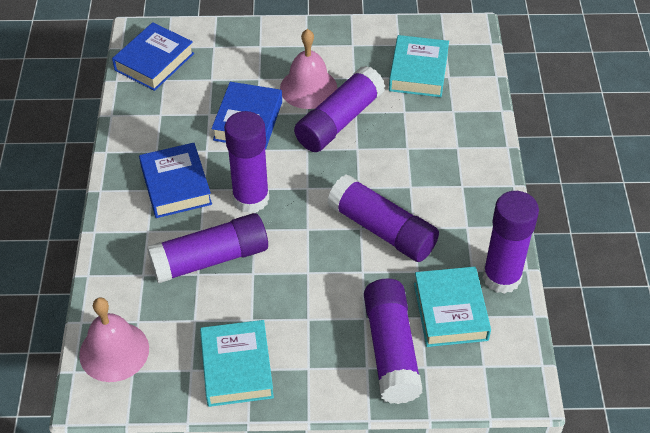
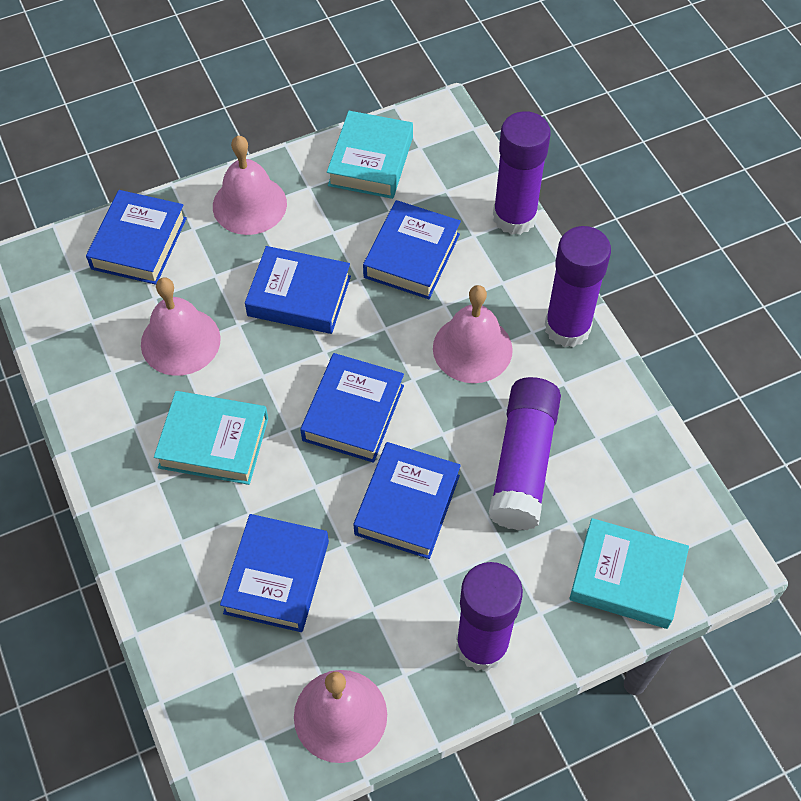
blue book: [112,22,194,91] [139,143,212,218] [212,82,282,149] = 3 -> [86,190,187,285] [220,514,329,632] [245,246,351,334] [300,353,404,463] [354,442,461,559] [363,200,461,299] = 6
pink bell: [79,297,149,382] [280,29,337,109] = 2 -> [141,277,221,376] [213,136,287,235] [294,670,387,763] [433,285,513,383] = 4
purple glue stick: [147,213,268,283] [224,111,269,213] [294,66,385,152] [327,175,439,262] [364,279,423,404] [483,191,539,294] = 6 -> [456,562,523,672] [489,377,561,530] [493,111,551,235] [545,226,611,347] = 4

